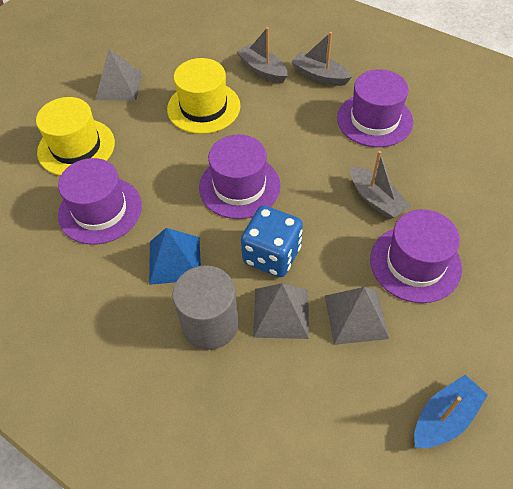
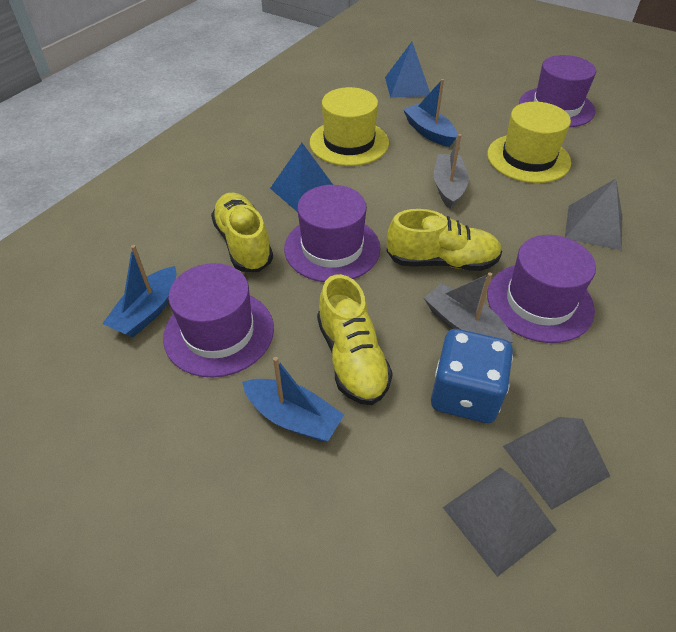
blue boat: [414,375,488,448] = 1 -> [102,245,177,338] [242,357,344,442] [403,79,457,147] = 3
blue pyramid: [149,228,201,285] = 1 -> [270,143,333,212] [385,42,430,98] = 2
grey boat: [237,27,287,83] [291,32,352,86] [350,151,410,220] = 3 -> [424,272,513,343] [434,134,469,209] = 2
grey cylinder: [172,265,239,350] = 1 -> none = 0
yellow shoe: none = 0 -> [211,193,273,272] [317,274,393,405] [387,209,502,271] = 3

